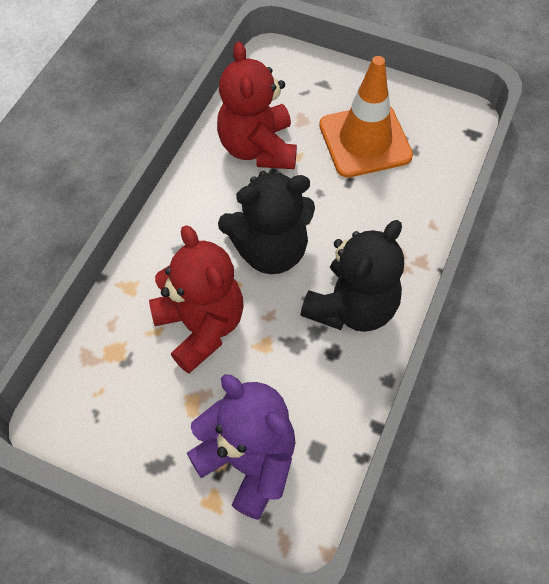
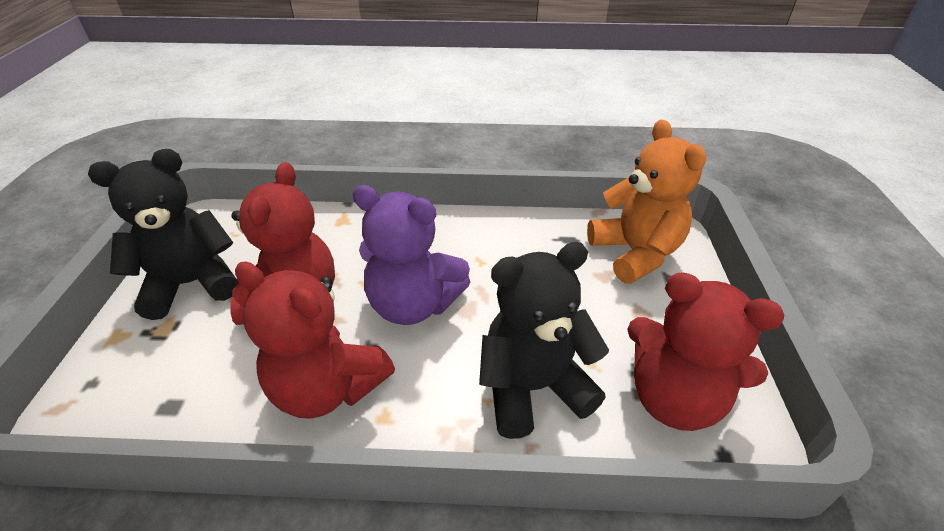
orange teddy bear: none = 0 -> [587,119,706,284] = 1
orange traffic cone: [319,56,413,178] = 1 -> none = 0
red teddy bear: [149,225,244,374] [217,41,297,169] = 2 -> [230,162,335,325] [235,261,395,419] [627,272,784,431] = 3

